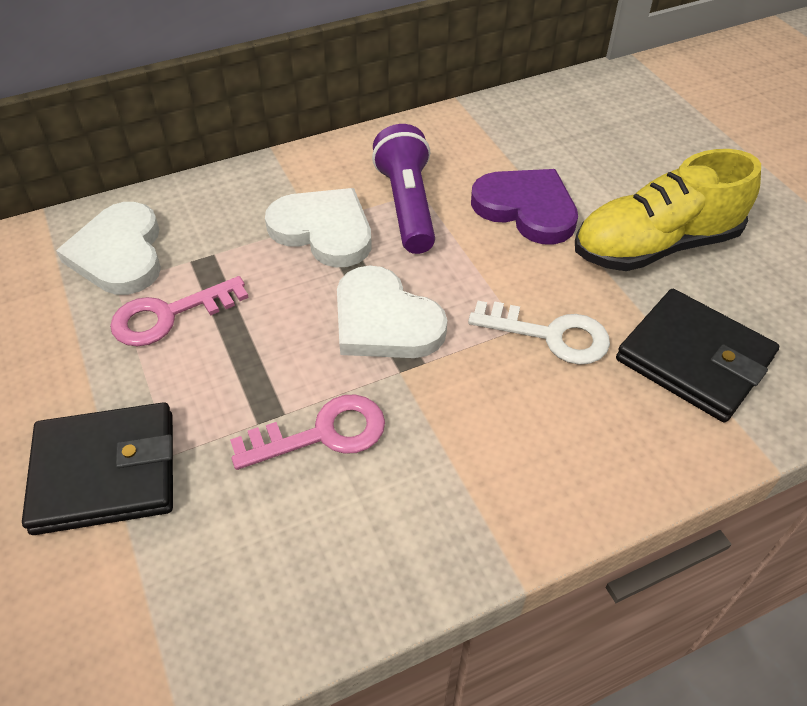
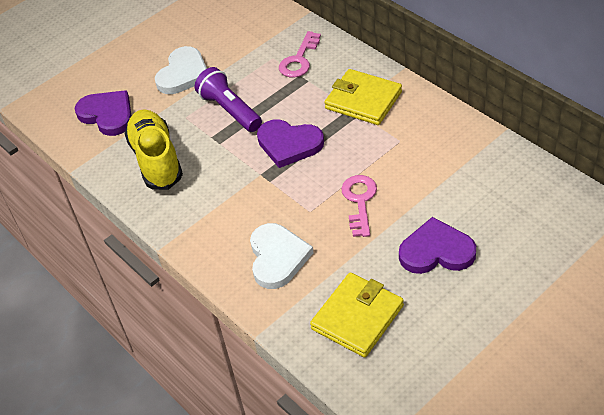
black wallet: [22,402,173,535] [616,289,779,422] = 2 -> none = 0
purple heart: [471,169,578,245] = 1 -> [74,90,131,136] [257,120,324,168] [399,217,476,274] = 3
white heart: [56,202,161,295] [265,188,372,267] [337,265,447,358] = 3 -> [155,46,207,94] [250,223,314,289] = 2
white key: [468,301,610,365] = 1 -> none = 0
yellow wallet: none = 0 -> [310,272,404,357] [324,69,402,125] = 2

